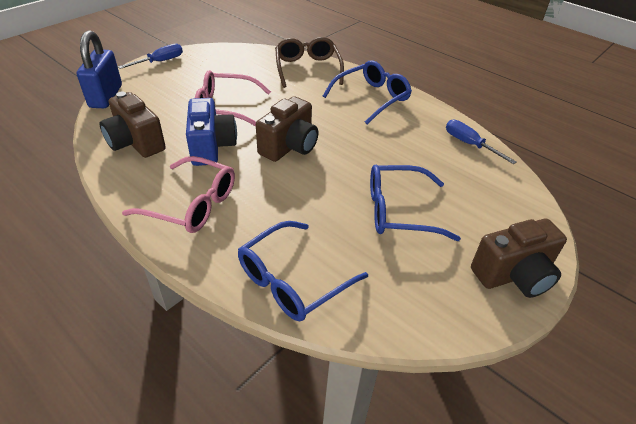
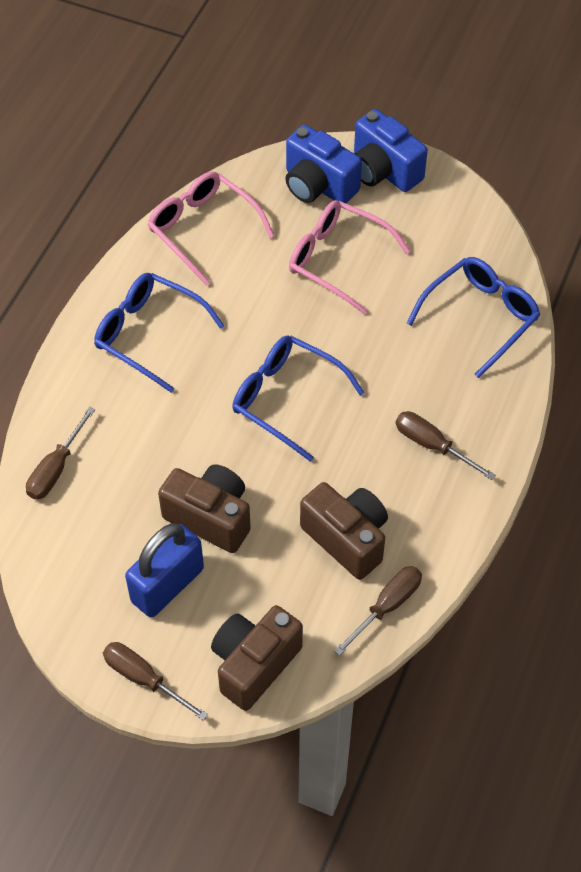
blue camera: [186,98,237,166] = 1 -> [286,125,362,203] [354,109,428,192] = 2
blue screwdriver: [118,44,183,69] [446,120,516,164] = 2 -> none = 0
brown glasses: [275,37,344,88] = 1 -> none = 0
brown screwdriver: none = 0 -> [26,407,95,500] [103,642,208,721] [334,566,422,656] [396,411,495,480] = 4

